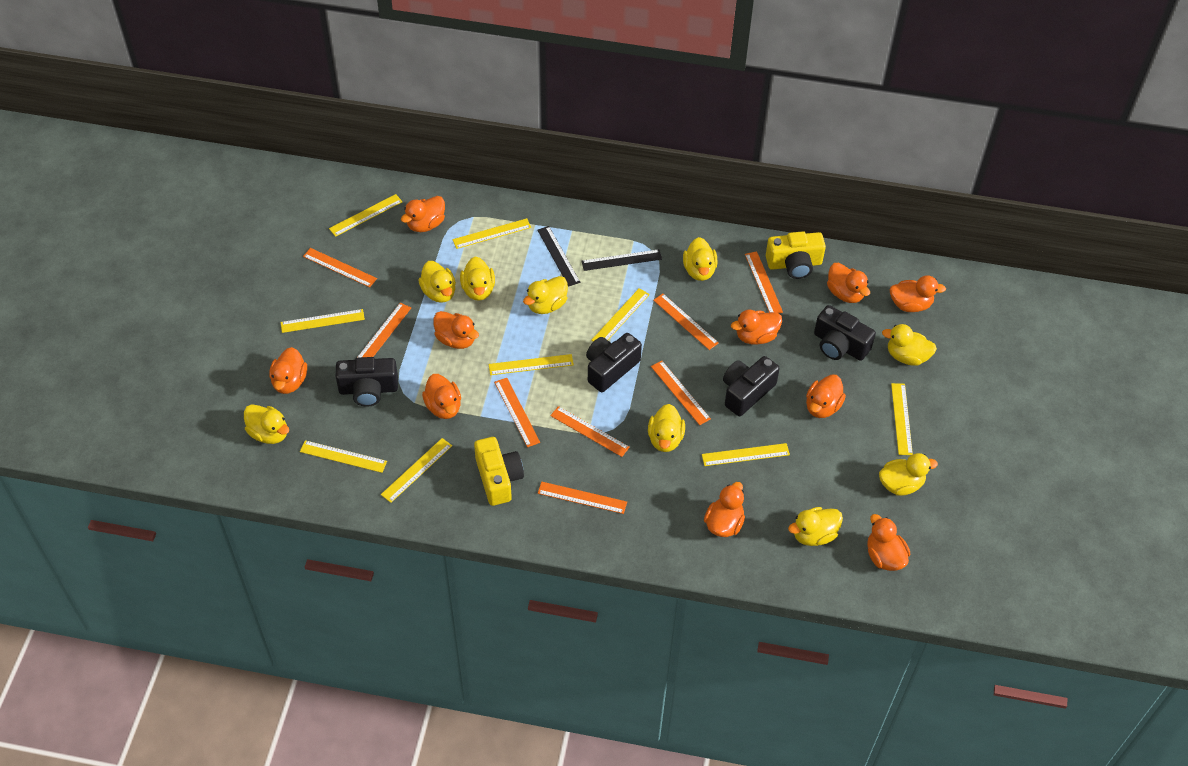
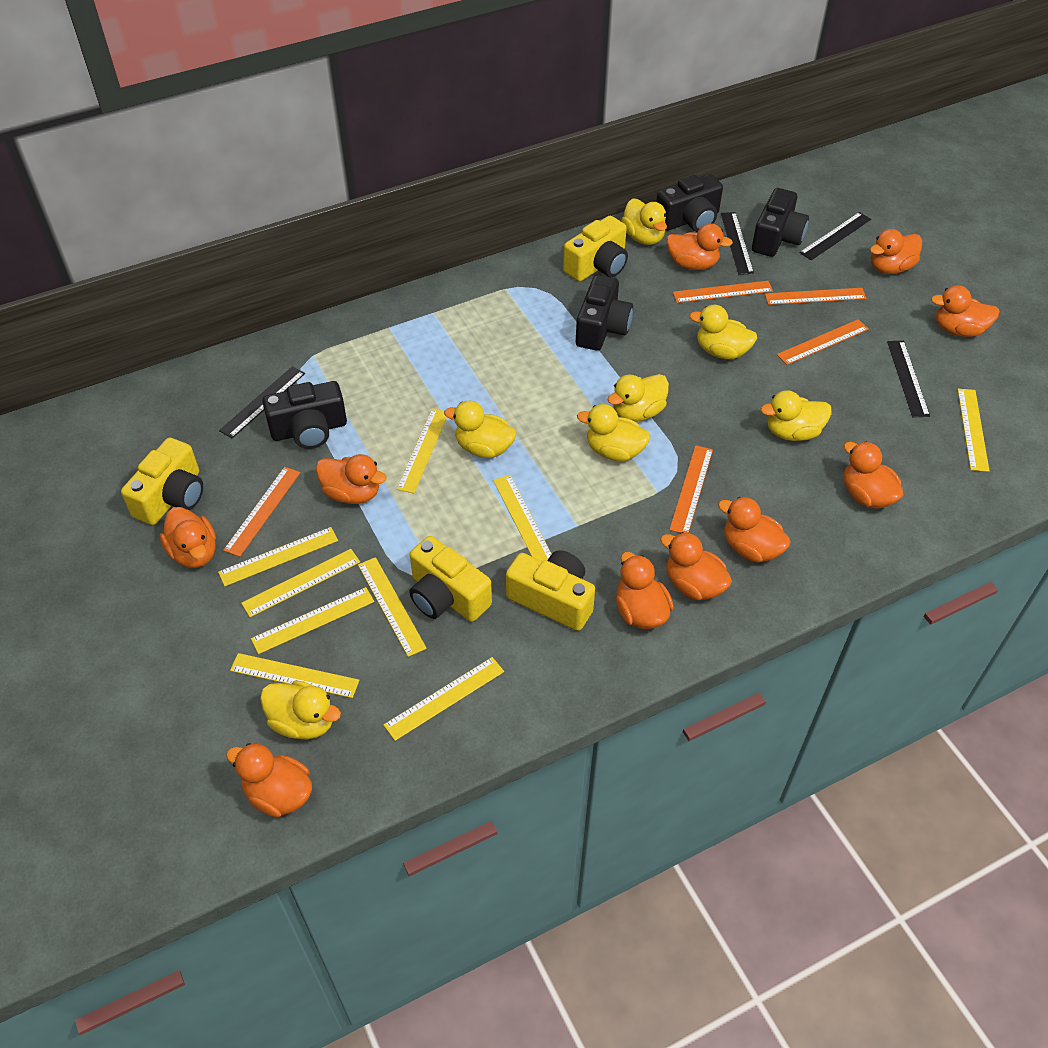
black ruler: [537,226,580,287] [581,249,662,271] = 2 -> [219,366,305,438] [721,212,754,275] [799,212,871,260] [887,341,930,417] = 4
orange ruler: [303,248,377,287] [357,303,411,358] [494,378,540,447] [538,482,627,514] [550,406,630,457] [651,361,711,425] [653,294,719,350] [745,251,783,313] = 8 -> [223,467,300,557] [669,445,713,533] [673,281,773,303] [765,288,866,305] [777,319,869,365] = 5
yellow camera: [474,437,524,506] [766,231,826,279] = 2 -> [121,438,203,525] [409,536,492,622] [506,550,595,631] [563,216,628,282] = 4
yellow duck: [244,404,289,444] [419,261,456,303] [460,257,495,301] [523,276,568,314] [648,404,685,452] [683,237,718,281] [788,507,843,546] [879,453,938,496] [882,324,937,366] = 9 -> [260,680,341,739] [444,401,516,458] [577,404,650,461] [607,374,669,422] [621,198,667,245] [689,305,757,359] [760,390,831,441] = 7

